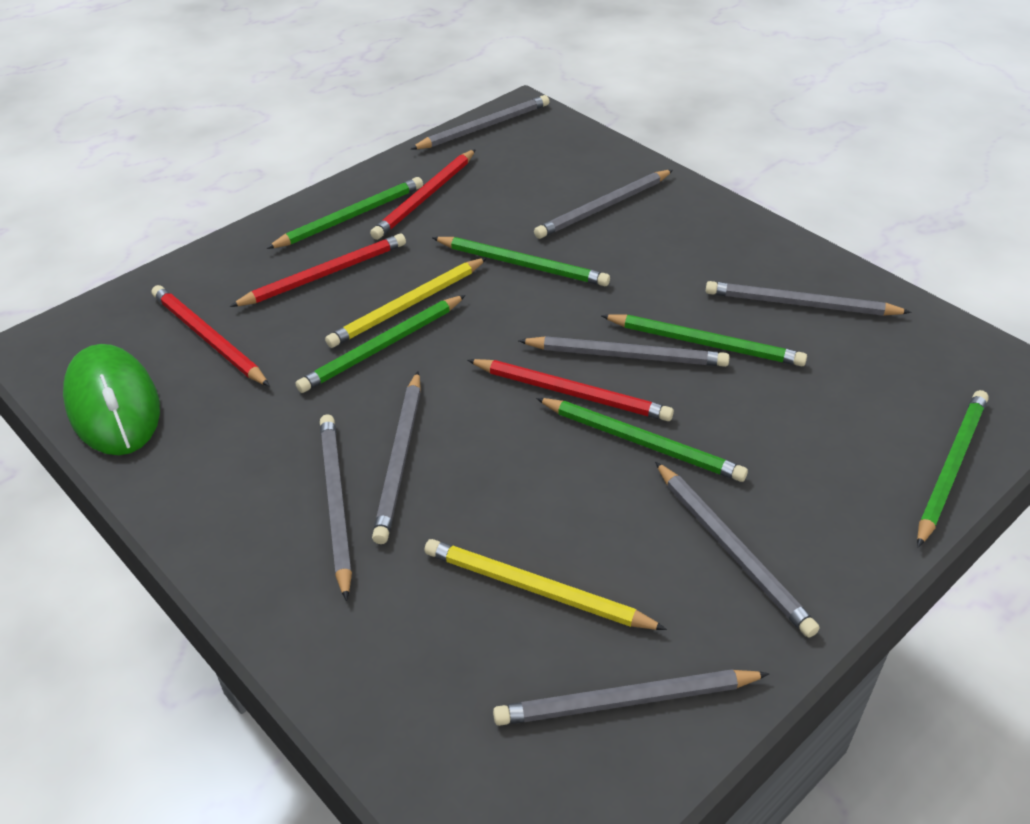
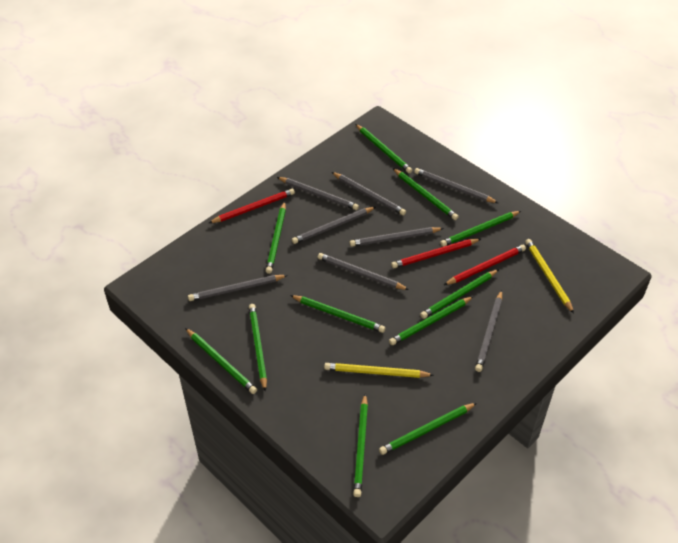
green mouse: [63,344,160,455] = 1 -> none = 0
green pencil: [266,177,423,249] [295,295,466,393] [432,237,610,286] [536,398,748,482] [601,314,807,366] [917,390,988,547] = 6 -> [185,328,257,394] [249,304,267,392] [266,201,286,274] [290,295,385,333] [353,393,368,497] [356,124,412,173] [379,403,477,455] [389,296,474,345] [393,168,458,220] [420,269,499,319] [440,211,521,247] = 11
red pencil: [152,285,270,387] [230,234,406,307] [370,149,476,240] [468,359,674,421] = 4 -> [209,189,295,223] [391,239,481,268] [444,245,526,285] = 3

